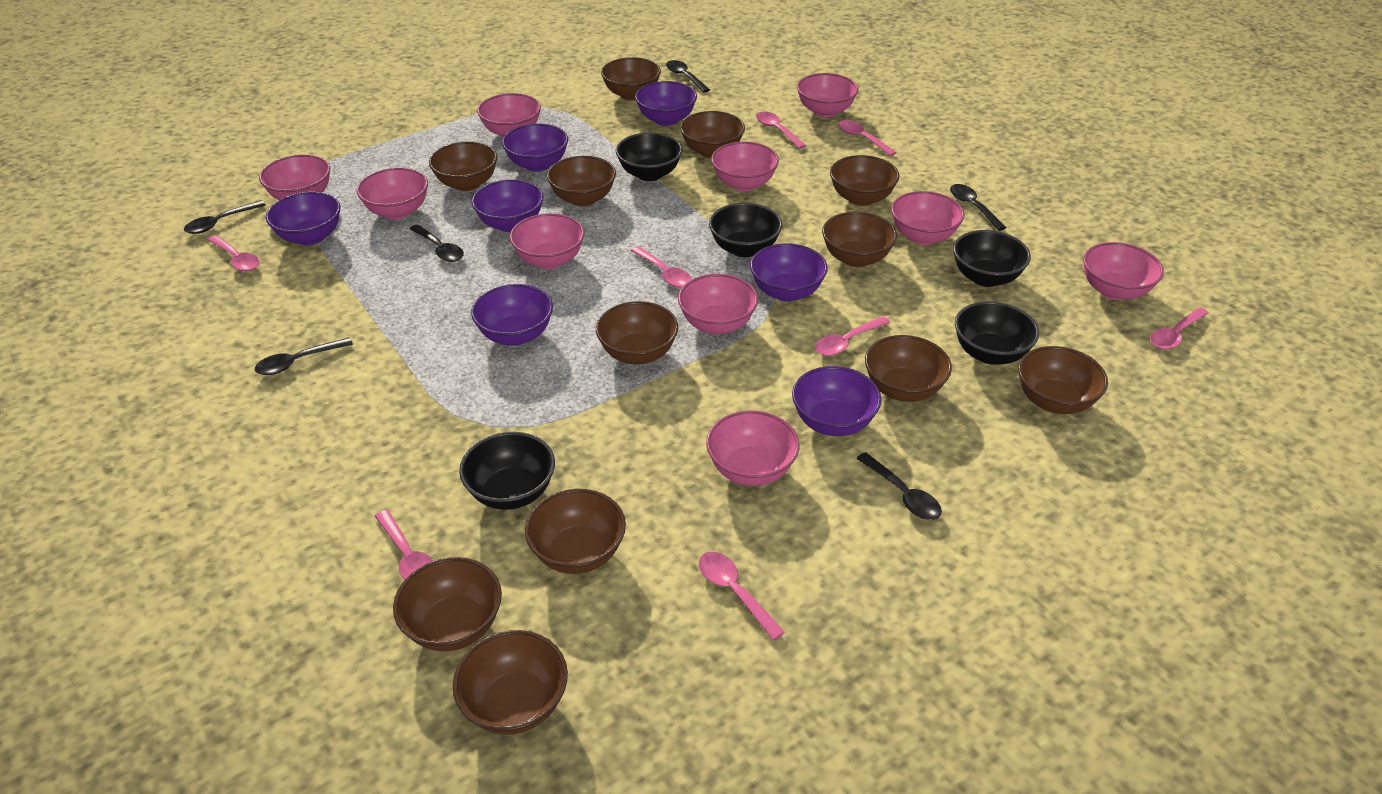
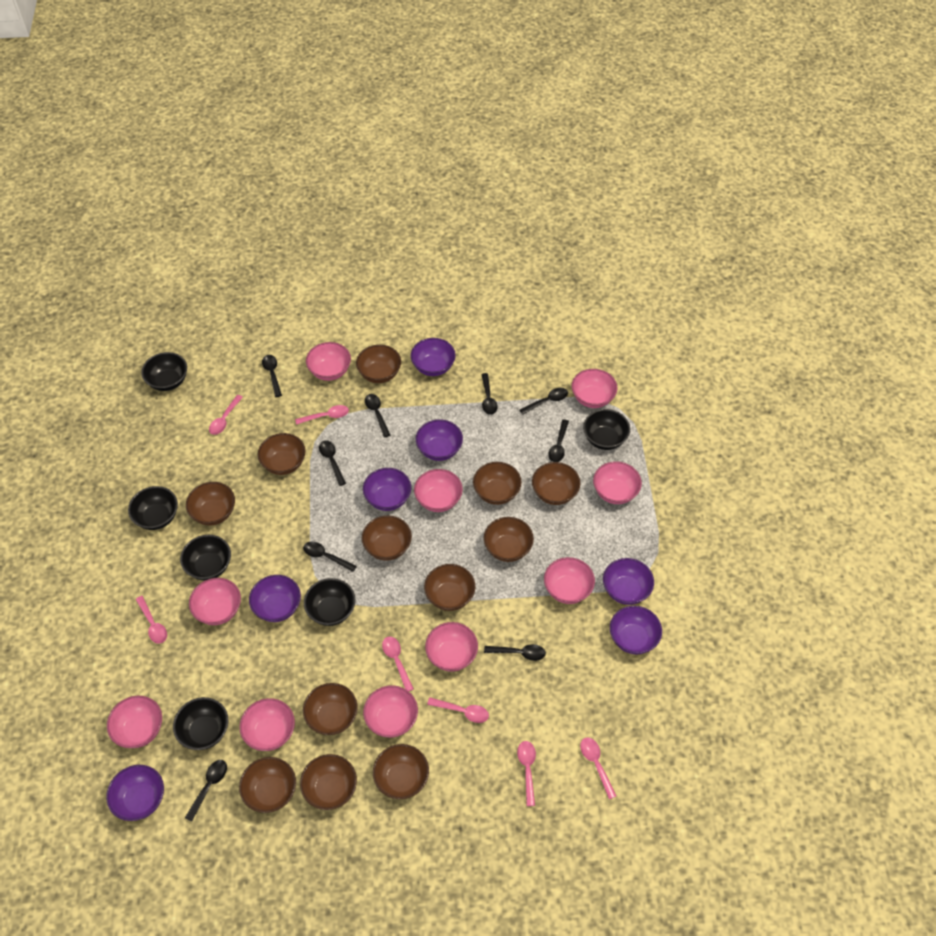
black bowl: [459,432,555,510] [616,132,682,181] [709,203,782,257] [953,230,1031,287] [955,301,1039,365] = 5 -> [128,486,178,530] [141,352,187,391] [173,697,228,750] [180,535,231,580] [304,578,356,626] [583,409,630,450] = 6
black spoon: [184,200,265,234] [255,337,353,375] [410,224,464,262] [666,60,710,93] [856,452,942,520] [950,184,1007,231] = 6 -> [185,760,227,822] [262,355,282,397] [303,541,357,572] [319,440,346,486] [365,394,390,437] [481,373,498,415] [484,644,546,661] [519,388,568,415] [548,419,569,462] = 9
pink spoon: [207,235,259,271] [375,510,433,580] [631,246,692,288] [699,552,785,640] [756,111,806,149] [815,316,890,356] [838,120,897,156] [1150,307,1209,350] = 8 -> [135,596,167,644] [209,395,243,435] [295,405,349,425] [382,636,414,691] [427,698,489,723] [517,741,536,806] [580,737,616,799] = 7

